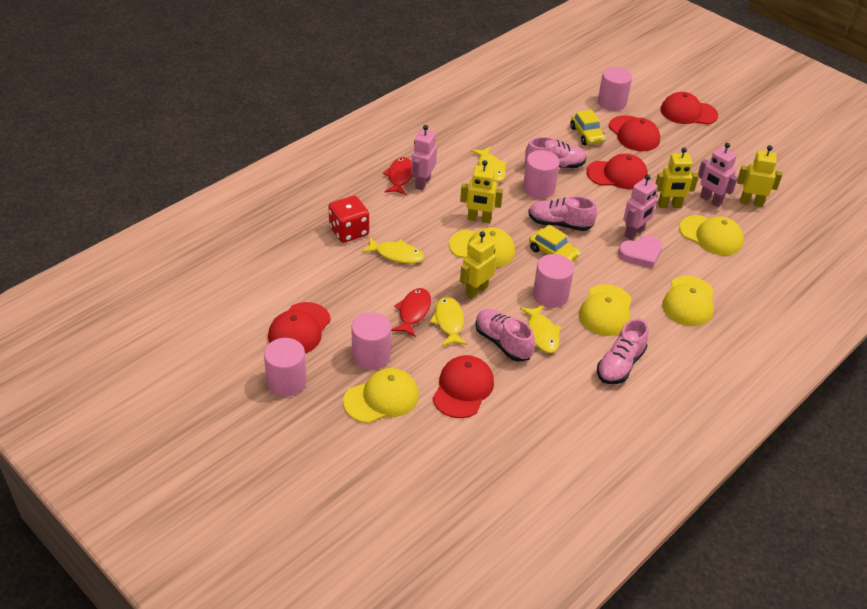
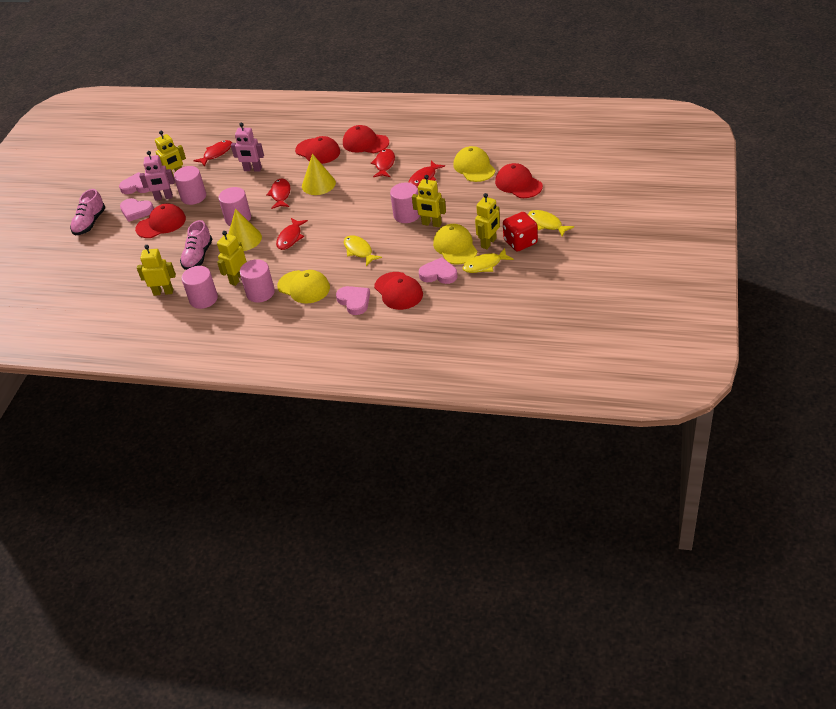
pink heart: [618,236,662,268] = 1 -> [119,172,149,194] [120,198,154,222] [336,286,370,315] [419,257,457,284] = 4
pink robot: [411,125,437,191] [623,175,658,240] [698,143,738,207] = 3 -> [139,151,175,201] [231,123,264,172] = 2
pink shoe: [475,309,535,362] [525,137,586,168] [528,196,597,231] [597,318,649,384] = 4 -> [70,189,105,235] [180,220,212,270] = 2
red fish: [383,157,412,195] [391,288,431,337] = 2 -> [193,140,232,167] [266,179,291,209] [276,218,308,250] [371,149,395,177] [408,161,445,188] = 5
yellow cap: [343,368,419,423] [449,227,515,267] [579,284,632,336] [662,276,714,326] [679,215,744,255] = 5 -> [277,270,330,303] [433,224,478,264] [454,146,495,182] = 3
yellow car: [529,225,580,262] [570,110,605,145] = 2 -> none = 0
yellow cone: none = 0 -> [228,209,262,251] [302,154,336,195] = 2
yellow fish: [361,237,424,264] [430,297,467,346] [471,146,507,182] [520,304,561,353] = 4 -> [344,235,382,266] [462,248,514,273] [528,210,574,237] = 3
yellow robot: [460,160,503,223] [460,231,496,299] [655,147,699,208] [737,145,782,207] = 4 -> [137,245,176,296] [155,131,186,177] [217,231,247,286] [412,175,446,227] [475,193,500,249] = 5

